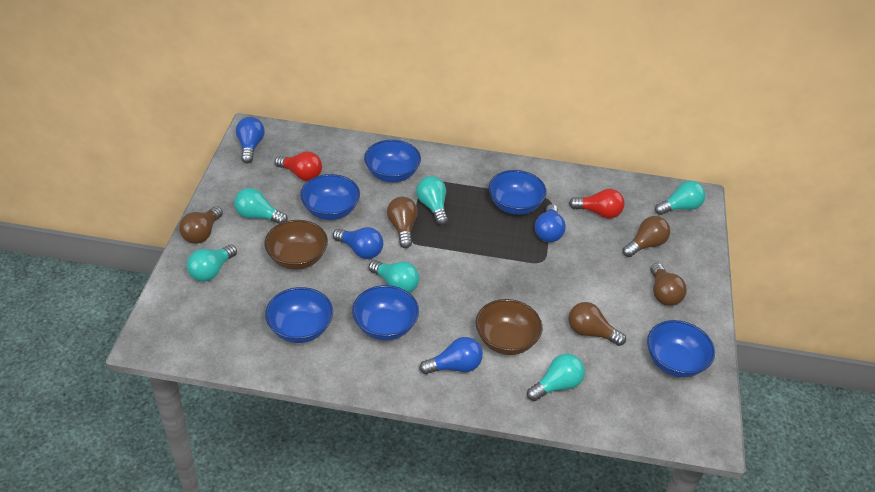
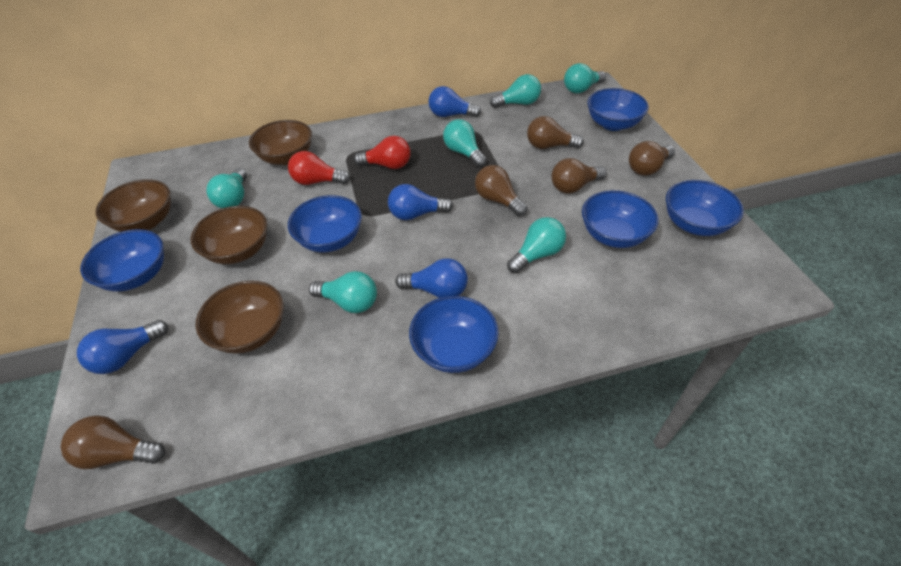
brown bowl: [264,220,328,270] [476,299,542,355] = 2 -> [95,179,171,232] [190,206,267,264] [196,281,284,354] [249,120,312,165] = 4

